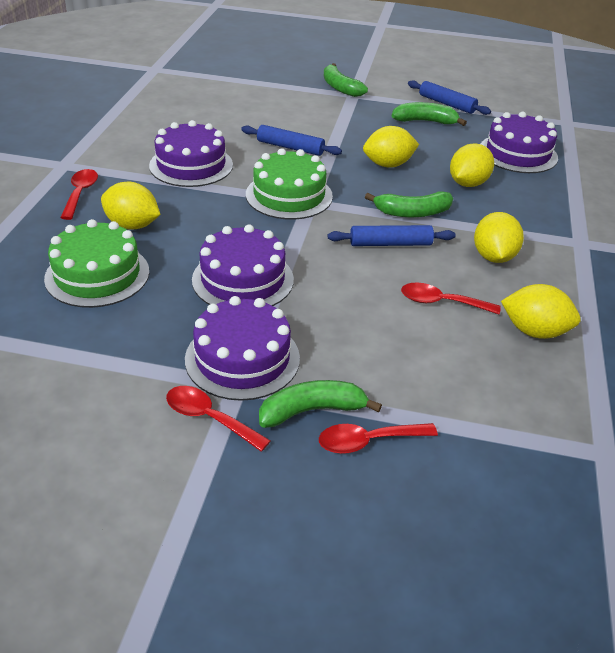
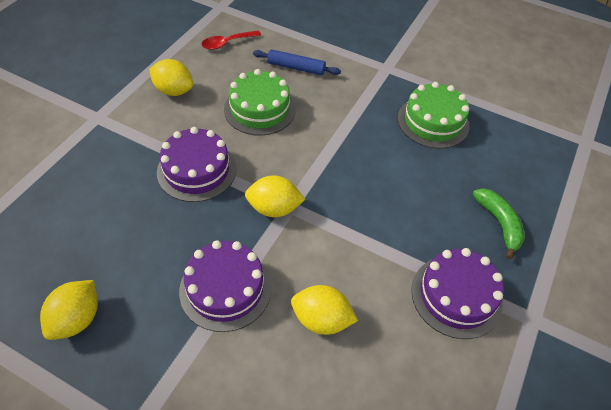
blue rolling pin: [241,125,342,156] [328,225,456,246] [408,80,491,115] = 3 -> [253,49,341,75] = 1
green banana: [259,380,382,428] [324,63,368,97] [365,191,453,217] [392,102,467,126] = 4 -> [473,188,525,259] = 1
purple cake: [149,120,233,187] [185,296,300,401] [192,224,294,306] [481,112,558,173] = 4 -> [157,127,237,202] [179,240,272,332] [411,248,504,339] = 3
red spoon: [60,169,98,220] [166,386,271,452] [319,423,438,454] [401,283,501,314] = 4 -> [202,30,261,50] = 1
yellow lemon: [101,182,161,230] [363,126,419,168] [450,143,494,187] [474,212,524,263] [501,284,581,339] = 5 -> [40,280,98,340] [149,59,193,96] [245,176,305,217] [291,285,358,335] = 4

